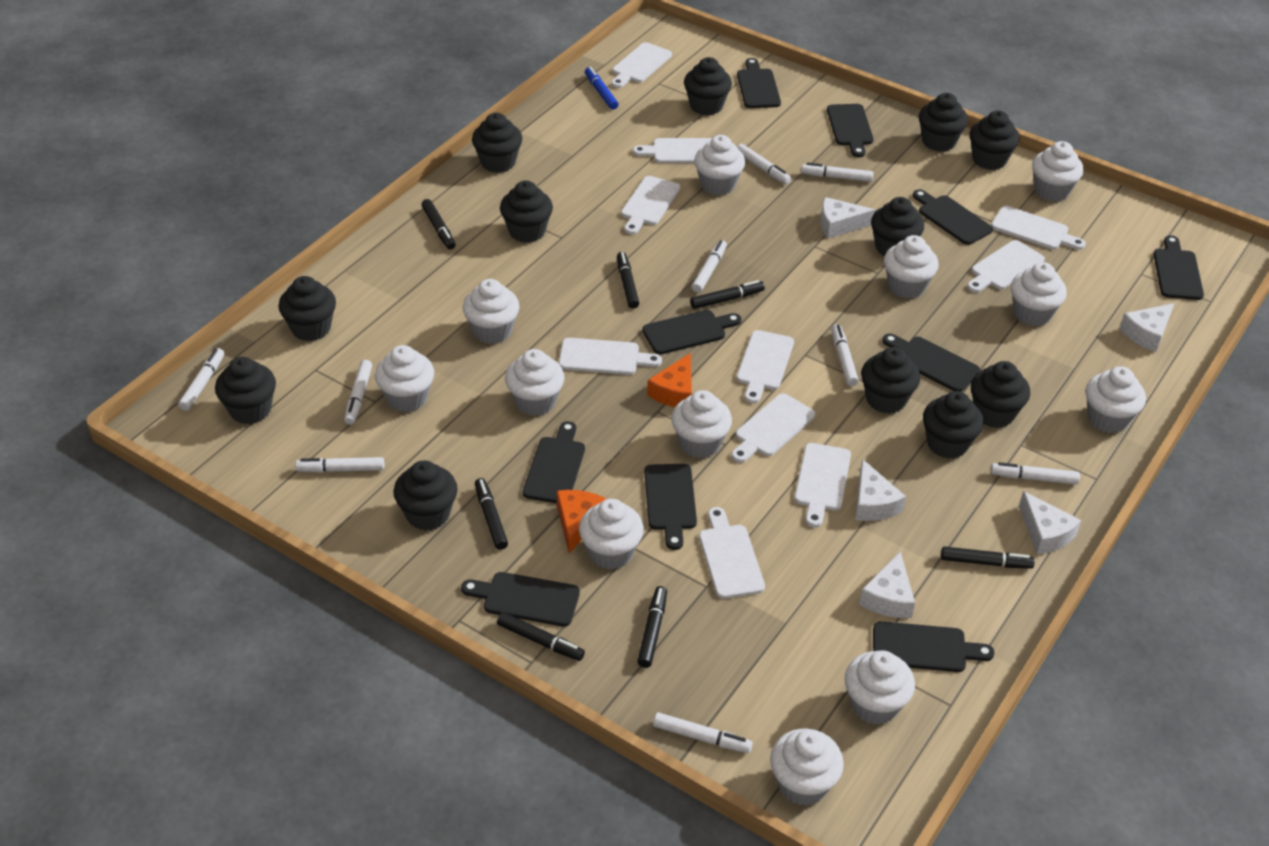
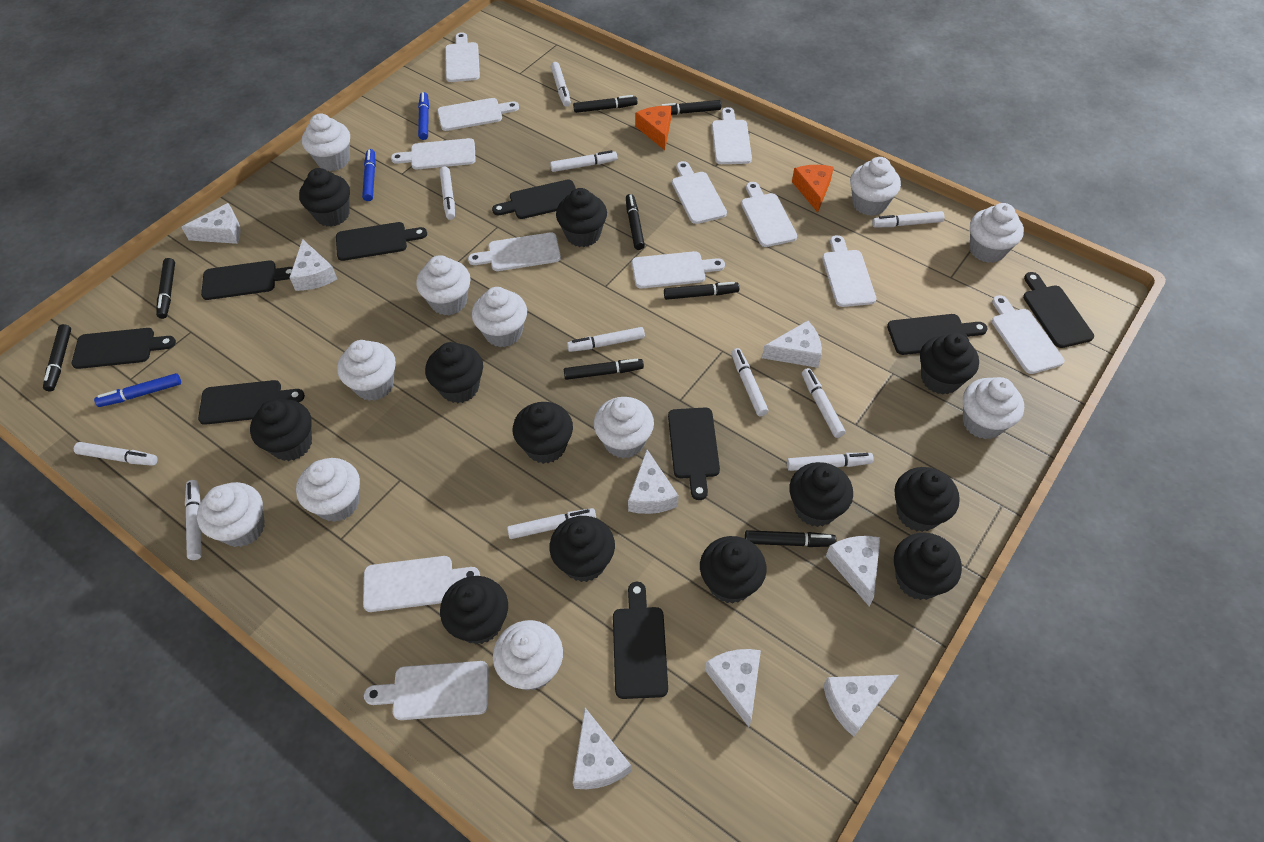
black cutting board: [461,572,580,627] [523,421,585,503] [642,310,741,354] [644,464,697,550] [737,58,781,108] [827,104,874,157] [873,621,995,672] [882,334,980,392] [913,189,993,245] [1154,235,1204,300] = 10 -> [71,328,176,369] [198,380,305,425] [201,260,293,300] [336,222,427,261] [492,179,576,219] [613,582,668,699] [668,408,720,500] [887,314,988,355] [1023,272,1094,348] = 9
black marker: [422,199,456,249] [475,478,508,550] [497,612,585,661] [617,252,639,309] [637,586,667,668] [690,280,765,309] [941,547,1035,569] = 7 -> [43,324,71,391] [156,258,175,319] [564,359,644,380] [573,95,638,113] [626,194,645,250] [661,100,721,115] [664,282,739,300] [745,530,836,547] = 8
blue marker: [585,67,619,110] = 1 -> [94,373,181,407] [362,149,376,201] [418,92,429,140] = 3
white cheese: [821,197,876,238] [855,459,906,521] [859,551,915,618] [1019,491,1081,554] [1119,303,1174,352] = 5 -> [181,203,241,244] [289,239,337,291] [573,708,631,789] [628,449,679,514] [705,649,761,727] [762,321,822,368] [823,675,898,737] [826,536,880,606] = 8
white cupcake: [375,345,434,412] [463,279,519,344] [505,349,564,416] [579,499,644,569] [671,390,732,458] [694,135,745,196] [770,729,844,806] [845,650,915,725] [884,235,939,299] [1011,262,1067,326] [1032,141,1084,202] [1086,366,1146,433] = 12 -> [197,482,265,547] [296,458,360,522] [302,113,350,171] [337,340,396,401] [416,255,471,315] [472,287,527,347] [493,620,563,691] [594,397,654,458] [850,157,901,216] [963,377,1024,439] [970,203,1024,263] = 11
white cutting board: [559,338,662,375] [611,42,672,88] [621,176,680,234] [633,138,712,163] [699,507,765,599] [731,393,815,463] [736,330,794,403] [794,443,851,527] [967,240,1045,293] [991,206,1086,250] = 10 -> [363,556,480,612] [364,661,489,720] [391,138,476,169] [437,98,519,131] [445,32,480,82] [468,232,561,271] [632,251,725,289] [672,161,727,224] [712,107,752,164] [741,182,797,247] [822,235,876,307] [992,295,1064,374] = 12
white marker: [178,348,224,411] [295,457,384,473] [344,360,372,425] [653,712,753,753] [692,240,727,293] [737,144,791,184] [801,163,874,182] [832,324,859,386] [991,462,1080,485] = 9 -> [74,442,158,466] [185,480,202,560] [440,167,455,220] [507,508,596,539] [550,150,617,172] [551,62,571,107] [567,327,645,352] [731,348,768,416] [787,453,874,471] [802,368,845,438] [872,211,944,227] = 11

